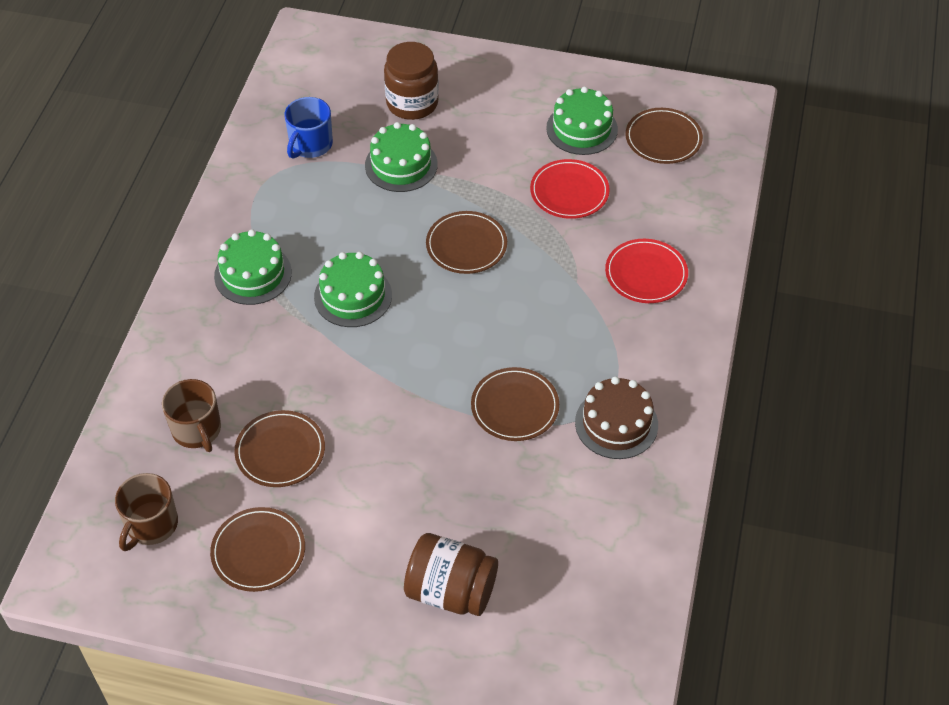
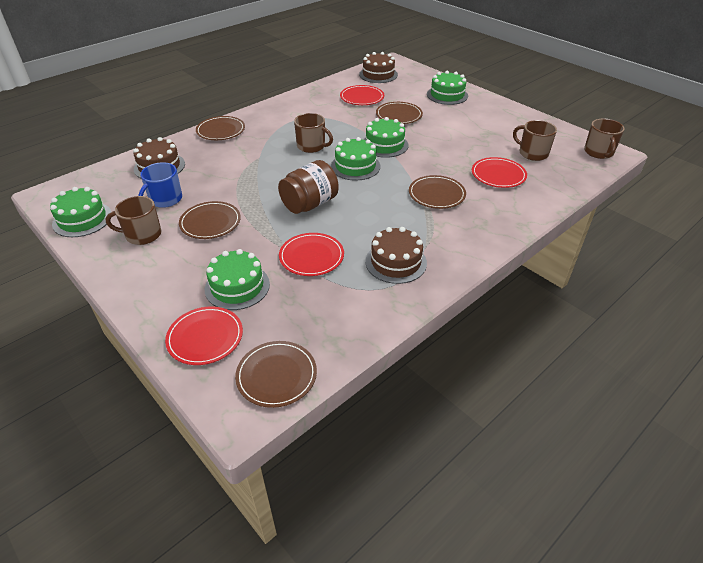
brown cake: [575,377,658,459] = 1 -> [133,137,185,178] [359,52,398,83] [365,227,427,284] = 3
brown jar: [384,42,439,120] [404,533,498,616] = 2 -> [278,160,339,214] = 1
brown mug: [115,473,178,551] [162,379,221,452] = 2 -> [106,196,161,245] [294,113,333,153] [513,120,557,161] [584,119,625,159] = 4
green cake: [214,230,292,305] [314,252,392,327] [365,122,438,192] [546,86,618,155] = 4 -> [50,187,111,237] [205,249,270,310] [331,137,380,181] [363,117,408,158] [427,71,468,105] = 5
red plate: [530,159,610,219] [605,239,688,303] = 2 -> [165,306,243,365] [279,233,344,276] [340,85,384,105] [472,157,527,188] = 4

